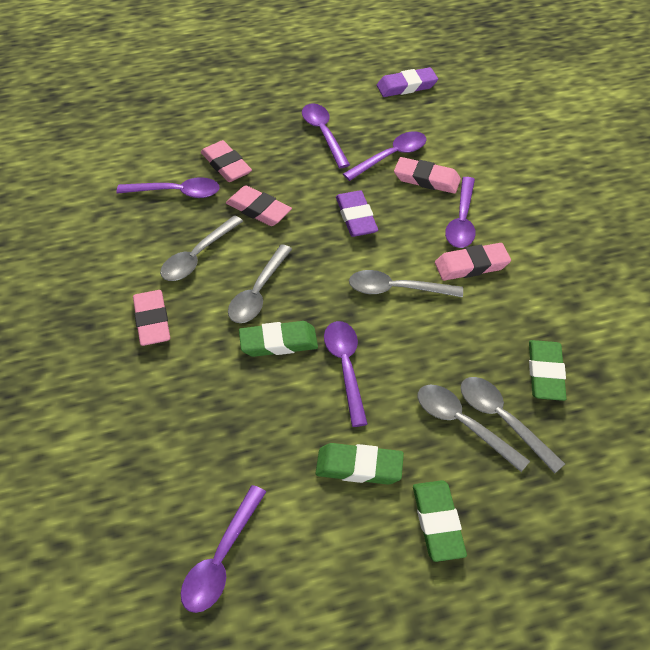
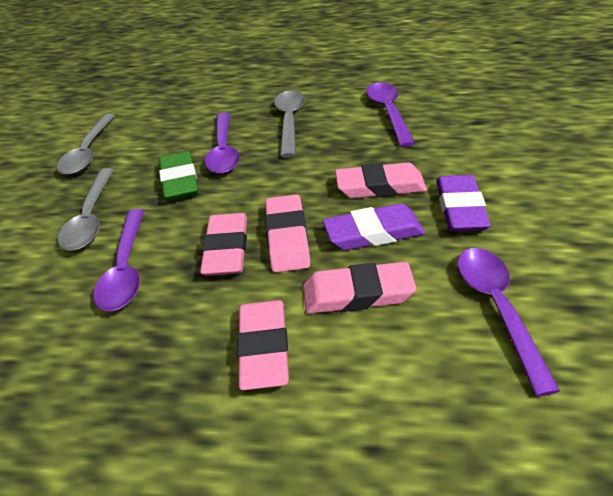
green eraser: [239,321,318,357] [315,443,404,485] [413,480,467,562] [529,340,567,401] = 4 -> [159,151,199,201] = 1
grey spoon: [160,215,243,281] [228,244,292,323] [349,270,463,297] [417,385,530,472] [461,377,565,473] = 5 -> [57,114,115,175] [58,168,114,251] [274,90,305,157] = 3
purple spoon: [116,177,220,198] [181,485,266,613] [302,103,350,168] [324,321,368,427] [343,132,427,181] [445,177,476,248] = 6 -> [93,209,145,311] [204,112,240,174] [366,82,415,147] [458,248,560,396] = 4

